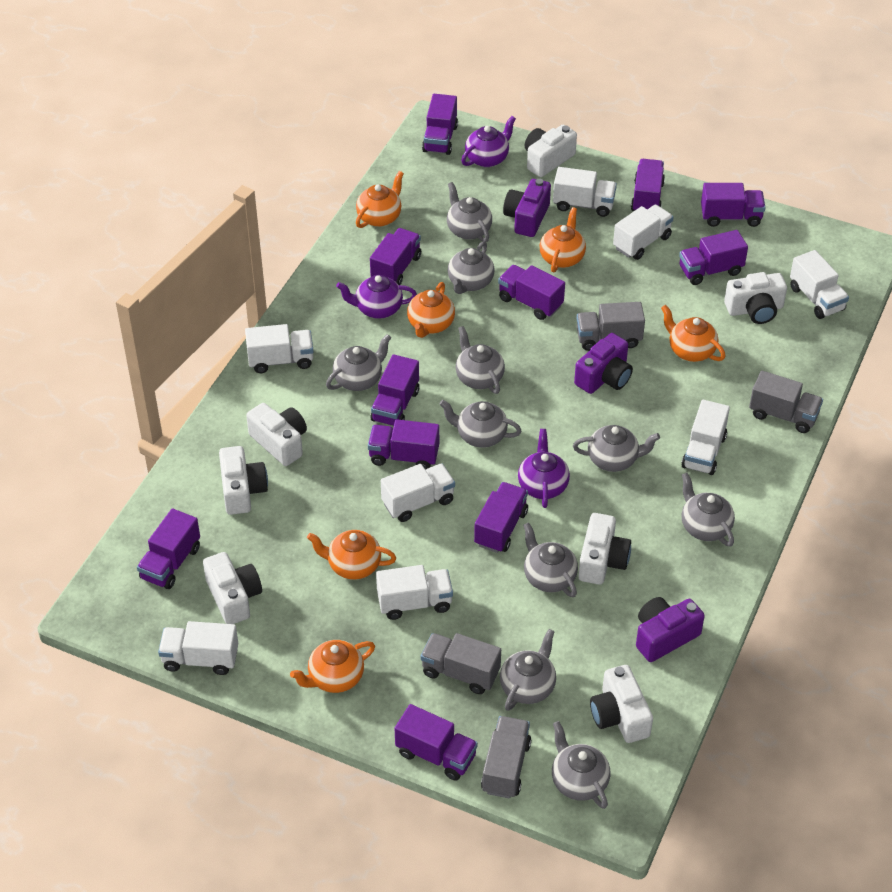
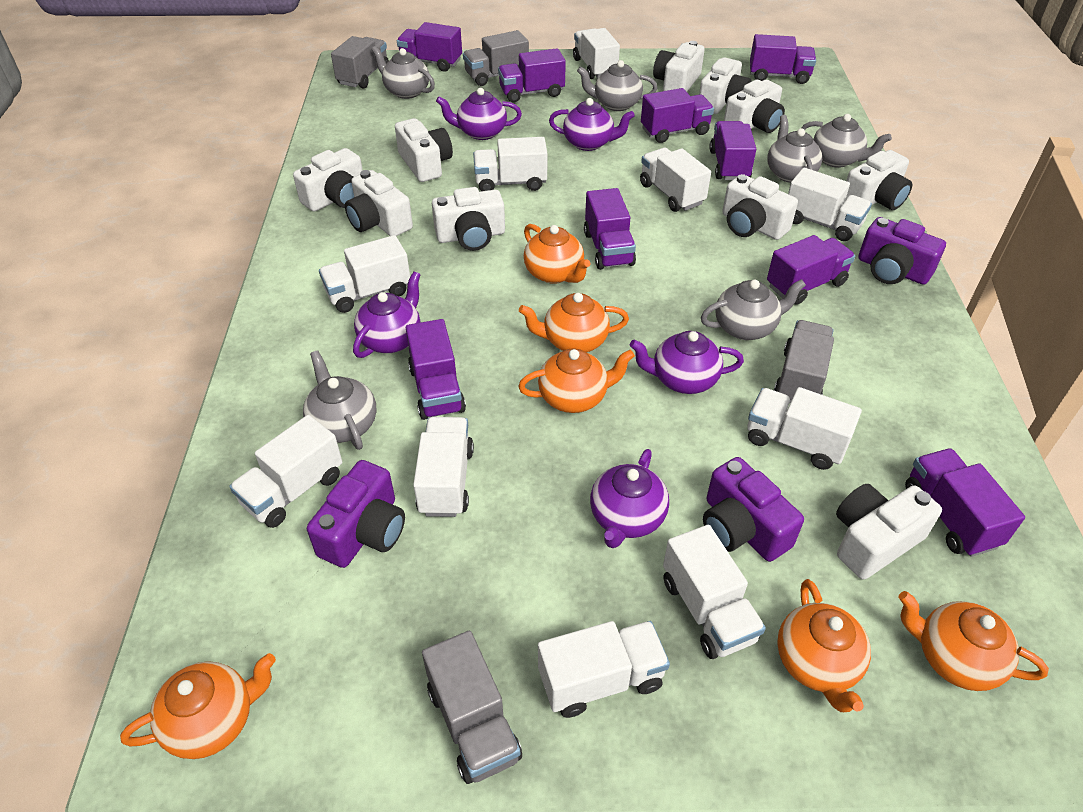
grey teapot: [326,334,391,391] [440,400,521,448] [447,182,492,242] [448,241,495,294] [456,326,505,394] [500,629,556,711] [523,522,578,597] [552,721,610,809] [573,425,660,472] [682,473,735,546] = 10 -> [303,350,377,450] [371,46,435,99] [577,60,657,111] [701,279,806,340] [767,115,822,183] [802,114,892,168] = 6
purple teapot: [336,275,417,319] [461,116,516,167] [518,429,570,508] = 3 -> [353,271,421,358] [436,88,522,140] [549,98,635,151] [590,449,669,548] [630,331,744,394] = 5
purple truck: [137,508,200,589] [368,419,439,470] [370,228,421,285] [371,354,419,426] [394,704,478,781] [422,94,458,155] [474,482,528,553] [498,265,565,320] [631,159,665,211] [679,230,748,285] [701,183,766,227] = 11 -> [397,22,462,72] [406,319,466,420] [498,48,566,103] [584,188,636,270] [641,88,714,143] [709,121,756,180] [750,34,816,84] [767,235,855,305] [905,448,1025,557] = 9
white camera: [203,552,262,624] [219,446,268,515] [246,403,307,466] [525,125,577,177] [578,513,631,585] [590,665,653,743] [724,272,787,324] = 7 -> [293,148,363,212] [345,170,413,236] [395,118,453,182] [432,187,505,251] [653,41,705,92] [699,57,752,114] [722,174,798,240] [724,80,785,133] [836,484,942,580] [845,150,912,210] = 10
white truck: [158,621,238,675] [245,324,314,373] [376,565,453,620] [381,464,455,522] [553,167,617,217] [613,205,674,260] [681,400,730,475] [790,250,849,319] = 8 -> [229,415,342,528] [319,235,410,313] [413,417,474,517] [473,137,547,191] [538,621,670,718] [573,28,620,79] [640,148,711,212] [663,525,766,659] [747,387,862,470] [788,168,872,241] = 10

